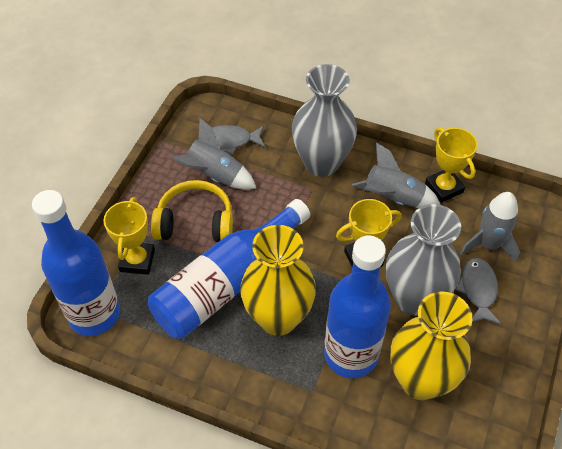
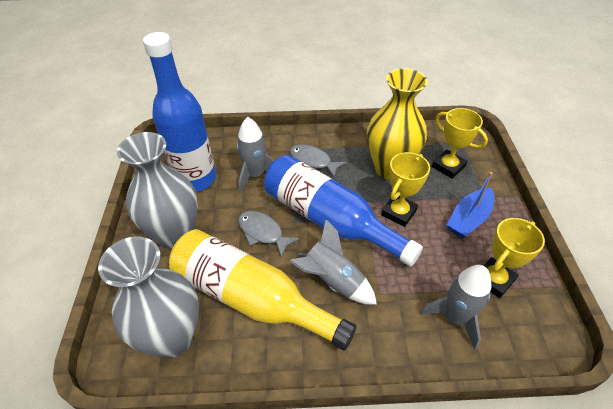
blue boat: none = 0 -> [447,172,494,238] = 1
blue bottle: [32,190,120,336] [148,199,310,339] [324,235,391,378] = 3 -> [143,32,216,192] [264,155,423,267] = 2
yellow bottle: none = 0 -> [169,229,356,351] = 1
yellow headphones: [151,180,233,242] = 1 -> none = 0
yellow vase: [240,225,316,336] [391,291,472,400] = 2 -> [367,68,428,180] = 1

